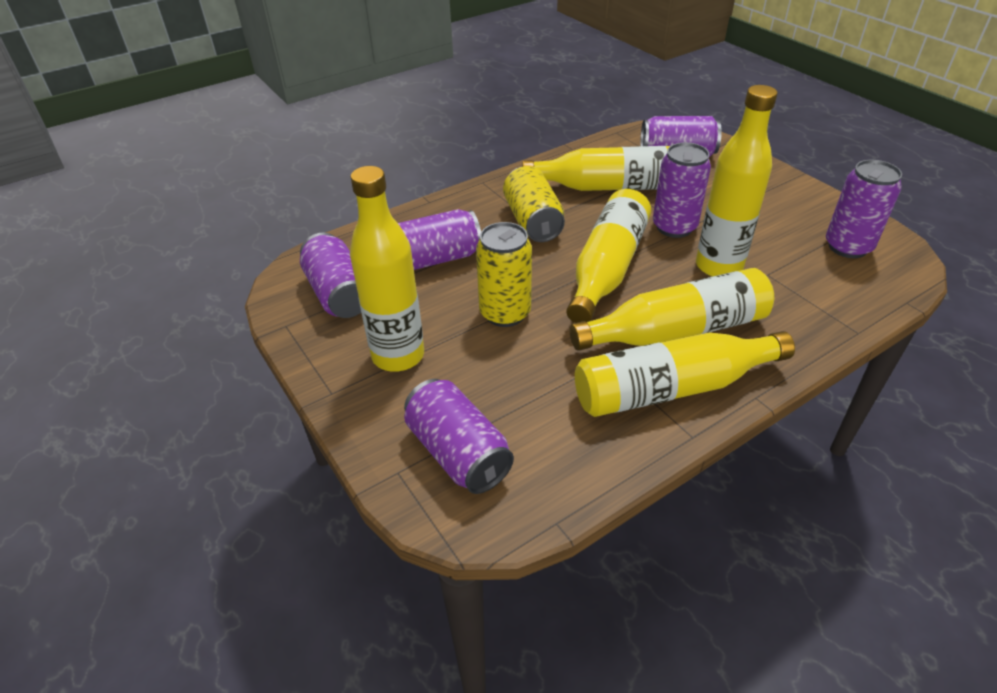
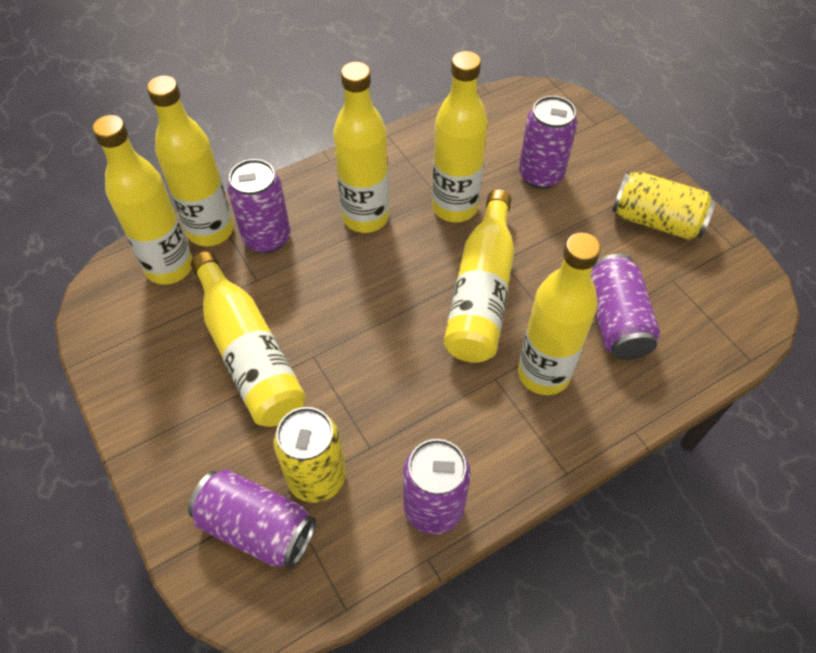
purple can: [300,233,361,318] [398,209,481,270] [404,379,514,494] [640,116,722,157] [653,142,711,238] [826,160,902,258] = 6 -> [188,469,316,569] [227,159,290,253] [403,439,471,535] [519,96,577,189] [591,254,660,360] = 5
yellow bottle: [350,166,424,372] [522,146,670,191] [566,189,651,323] [569,268,774,351] [575,331,795,417] [696,85,778,277] = 6 -> [92,115,193,285] [147,76,234,246] [191,252,306,427] [333,62,389,233] [432,51,488,223] [444,190,514,363] [518,233,601,395] = 7

